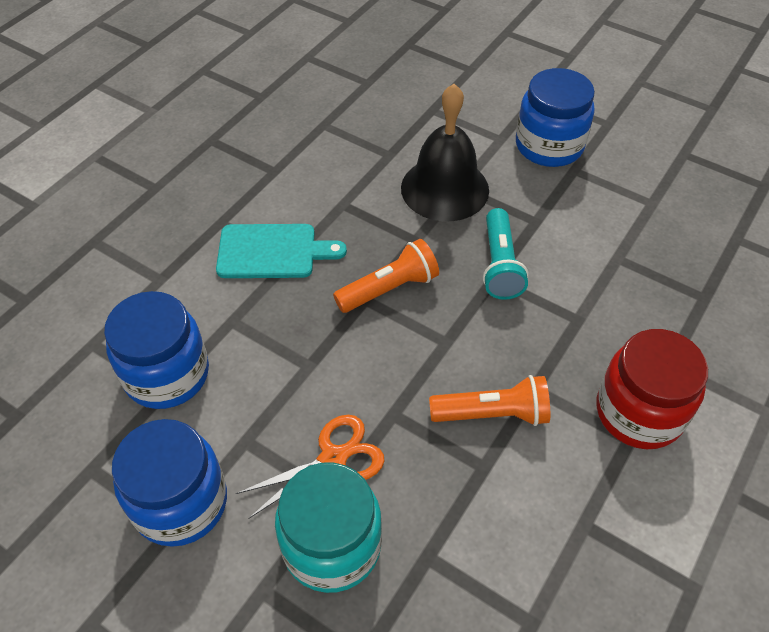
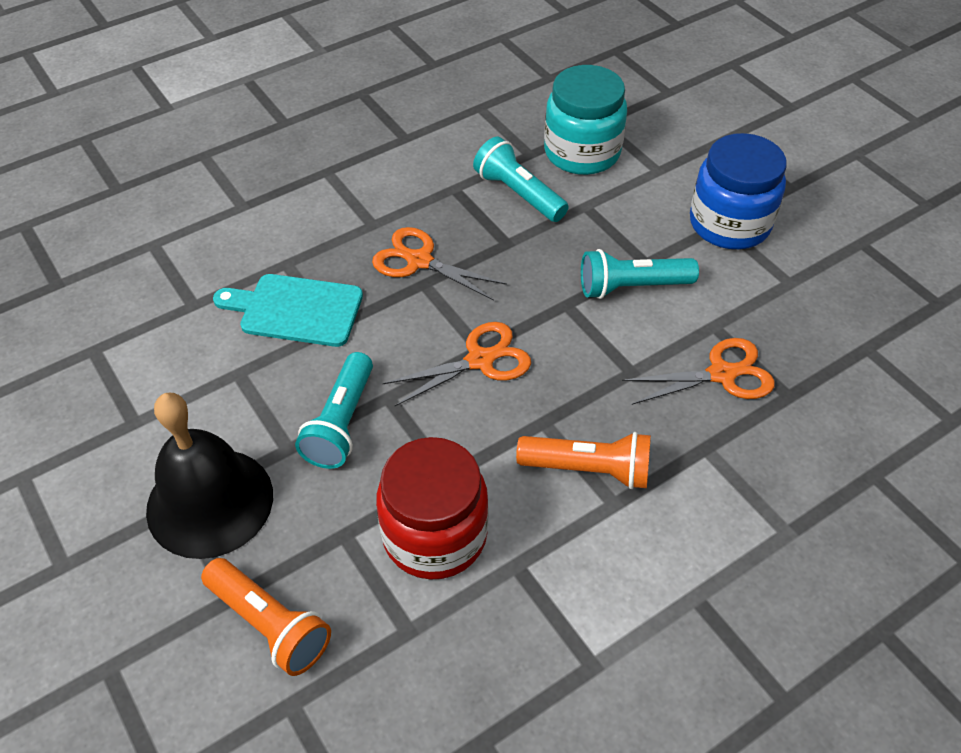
blue jar: [104,291,209,409] [112,419,227,547] [516,68,595,167] = 3 -> [690,133,787,249] = 1
orange scissors: [236,415,385,519] = 1 -> [372,227,507,301] [383,322,531,406] [622,338,775,405] = 3
turquoise flashlight: [483,208,529,300] = 1 -> [295,352,373,469] [473,137,569,222] [581,249,699,299] = 3

